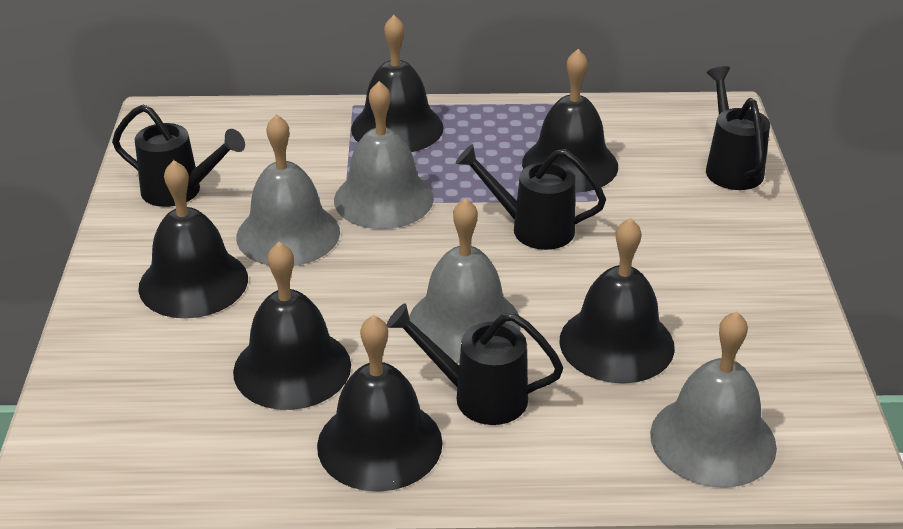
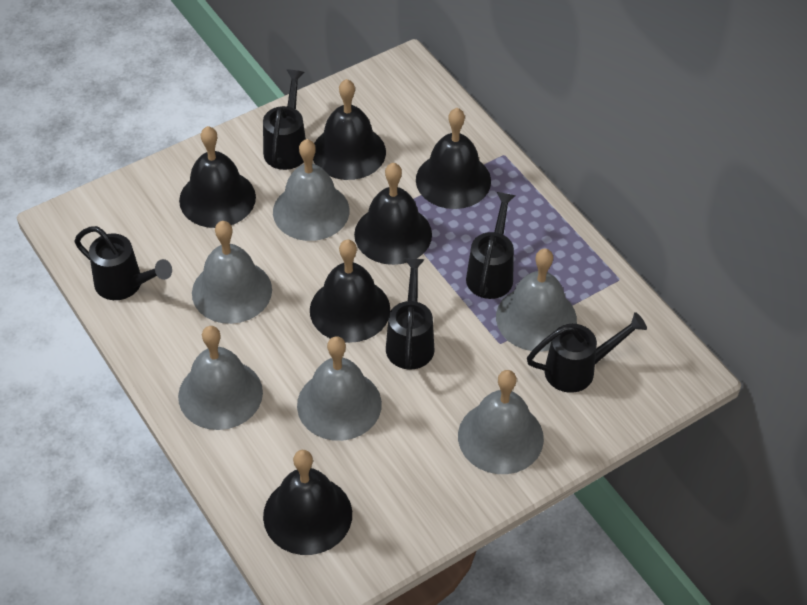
black watering can: [112,105,245,207] [387,303,563,425] [456,144,606,250] [706,66,770,190] = 4 -> [74,226,172,300] [263,69,306,170] [386,258,435,370] [466,192,516,299] [527,312,647,393] = 5
grey bell: [236,114,340,266] [334,81,434,229] [409,198,520,361] [650,311,777,488] = 4 -> [178,326,263,430] [192,221,272,324] [273,139,350,241] [297,336,382,441] [458,370,544,474] [496,249,577,352] = 6

